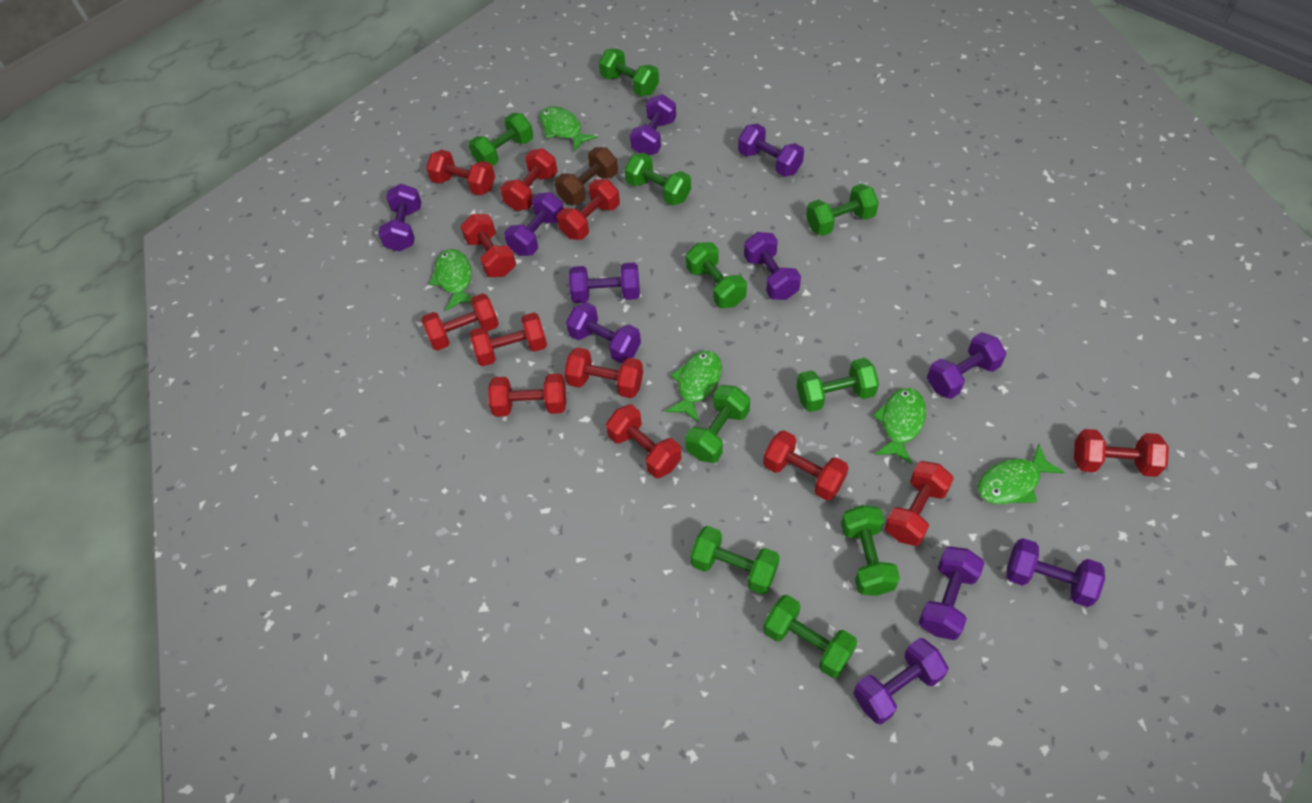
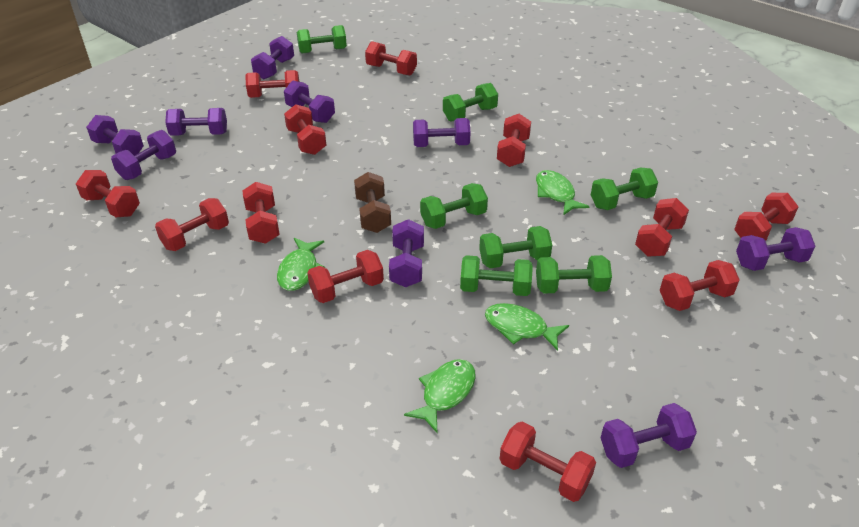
green dumbbell: [469,113,533,166] [599,48,659,96] [625,153,691,206] [685,385,750,463] [686,242,747,308] [690,526,780,595] [763,595,857,678] [797,358,879,412] [806,184,879,236] [841,505,900,596] = 10 -> [297,25,347,53] [420,183,488,229] [443,83,498,121] [460,255,533,296] [479,226,552,268] [536,255,612,294] [591,167,658,210] = 7
green fish: [429,249,472,311] [540,106,597,152] [665,351,722,423] [873,388,926,464] [978,444,1064,504] = 5 -> [277,238,325,291] [404,359,476,433] [485,303,569,351] [536,170,590,215] = 4
purple dumbbell: [378,184,421,252] [504,192,564,256] [566,302,641,363] [569,263,640,303] [630,94,676,155] [738,124,804,177] [744,232,801,300] [853,638,948,724] [919,546,984,640] [927,332,1006,399] [1006,538,1105,607] = 11 -> [86,115,144,156] [111,130,176,180] [165,108,227,136] [251,36,294,79] [284,81,335,123] [389,219,424,287] [413,118,470,147] [600,403,697,468] [736,227,815,271] = 9

